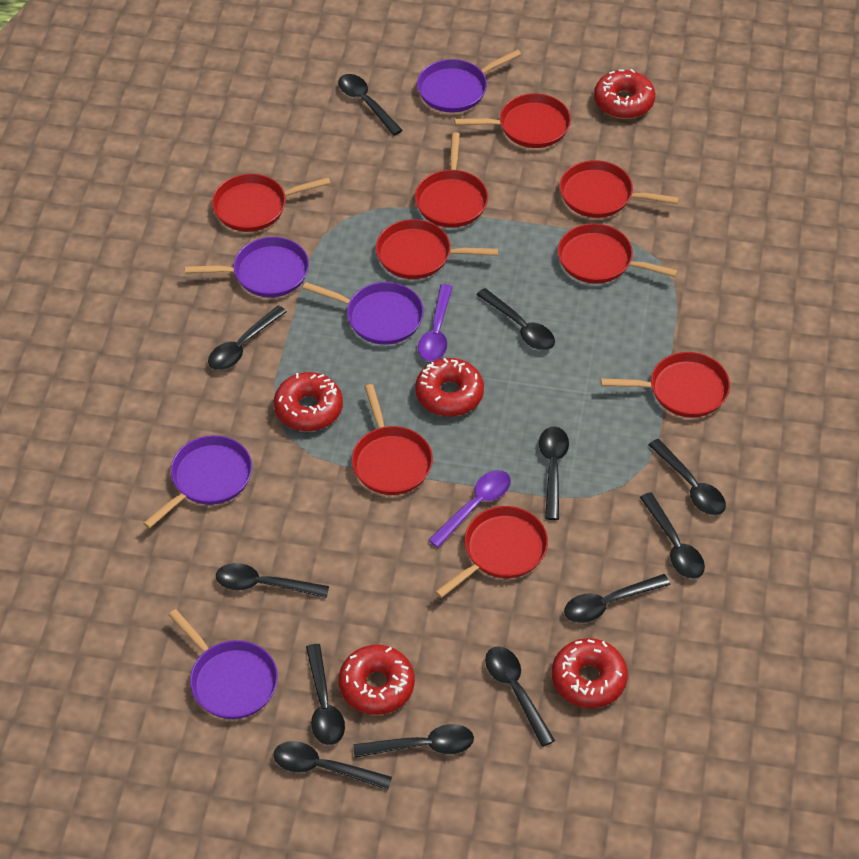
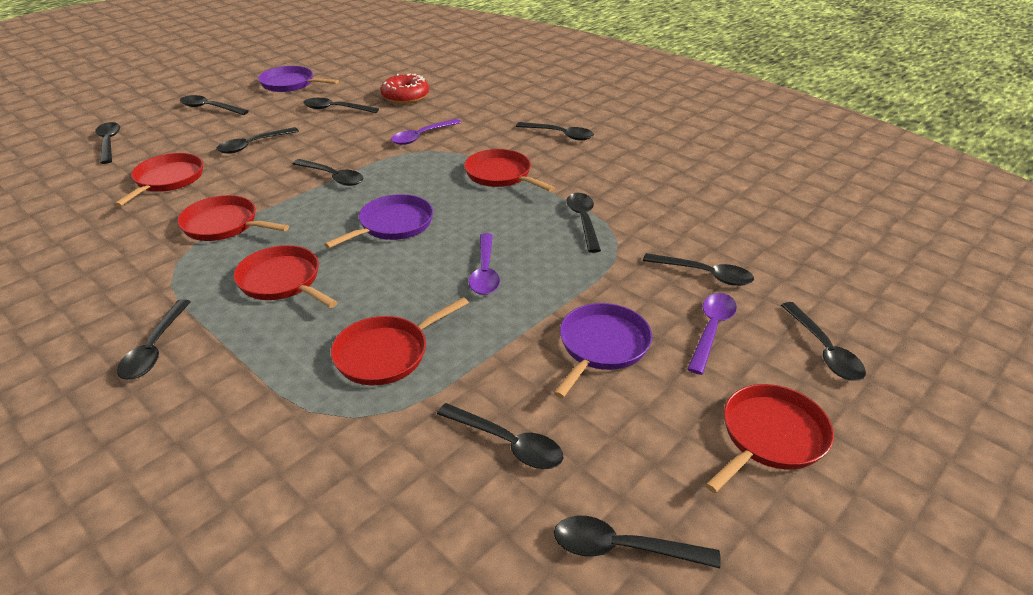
purple pan: [143,435,252,529] [169,609,278,719] [185,237,309,297] [303,282,424,345] [417,49,521,113] = 5 -> [258,66,339,92] [324,194,433,248] [554,303,652,398] = 3
purple spoon: [418,284,453,362] [428,470,511,548] = 2 -> [391,119,461,145] [469,233,500,295] [687,293,737,375] = 3
red donut: [274,372,343,431] [339,645,415,715] [415,358,484,416] [552,638,628,708] [594,69,655,119] = 5 -> [381,74,429,104] = 1
red pan: [212,174,331,232] [352,384,433,495] [376,219,499,279] [415,132,488,227] [435,506,548,598] [454,93,571,148] [558,223,678,284] [560,160,679,218] [601,352,730,417] = 9 -> [114,153,203,207] [177,195,289,241] [233,245,338,308] [331,297,469,385] [464,149,555,192] [705,384,834,493] = 6

